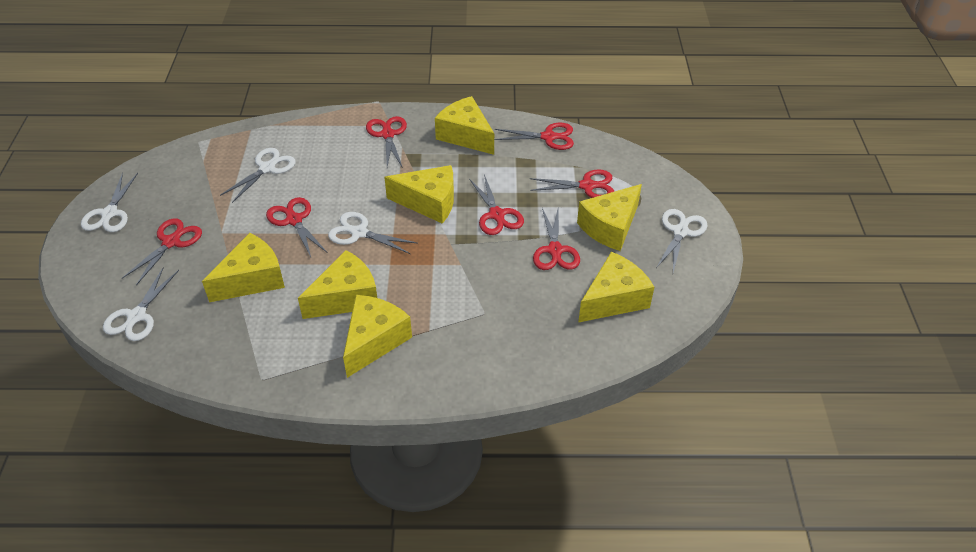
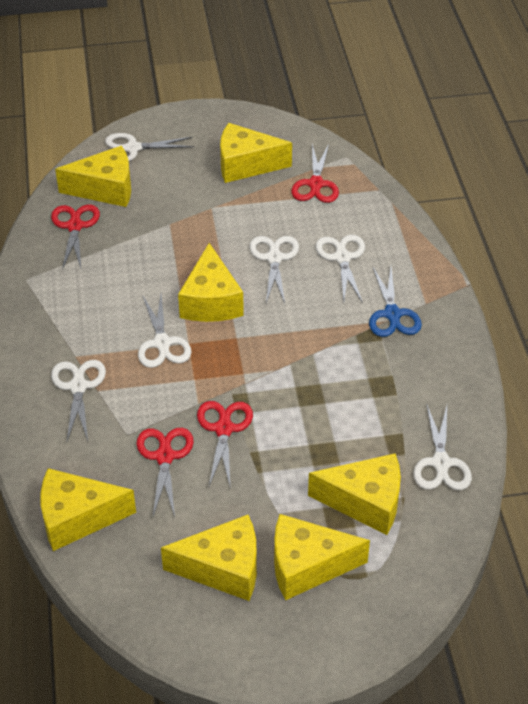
blue scissors: none = 0 -> [369,266,422,337] = 1
red scissors: [122,218,202,285] [266,197,328,257] [366,116,407,168] [469,174,524,235] [494,122,574,150] [530,170,614,198] [533,206,580,270] = 7 -> [51,204,100,270] [137,428,194,517] [197,401,253,486] [291,144,339,203] = 4
white scissors: [81,173,138,232] [103,267,179,341] [220,148,296,203] [328,212,417,254] [656,209,708,272] = 5 -> [51,360,106,441] [105,133,194,161] [138,294,191,368] [250,236,299,303] [316,235,365,303] [413,405,472,490] = 6

